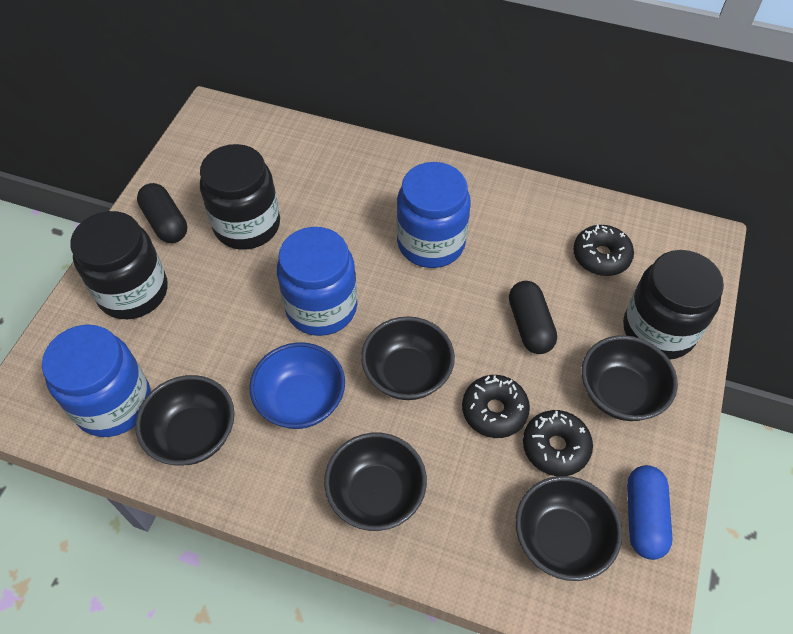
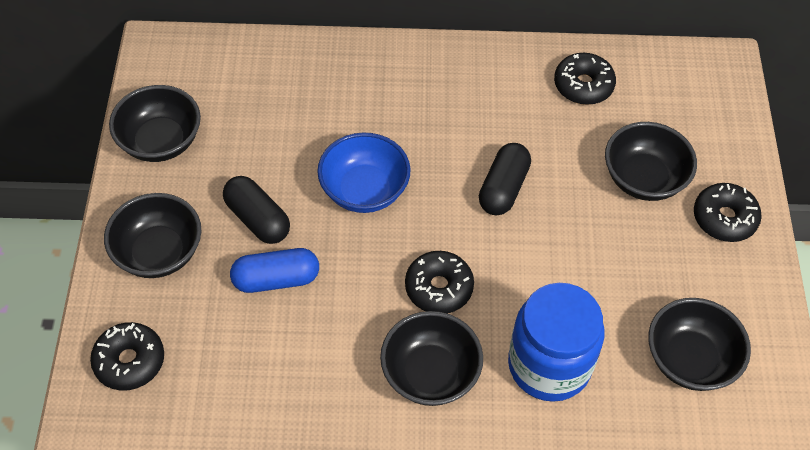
black donut: [462,375,530,438] [523,410,593,476] [573,224,634,276] = 3 -> [90,322,164,391] [405,251,474,313] [554,53,616,105] [694,183,762,242] = 4
black jar: [70,211,168,319] [200,144,280,249] [623,250,724,360] = 3 -> none = 0
blue jar: [42,324,151,437] [277,227,357,336] [397,162,471,268] = 3 -> [508,283,604,402] = 1

